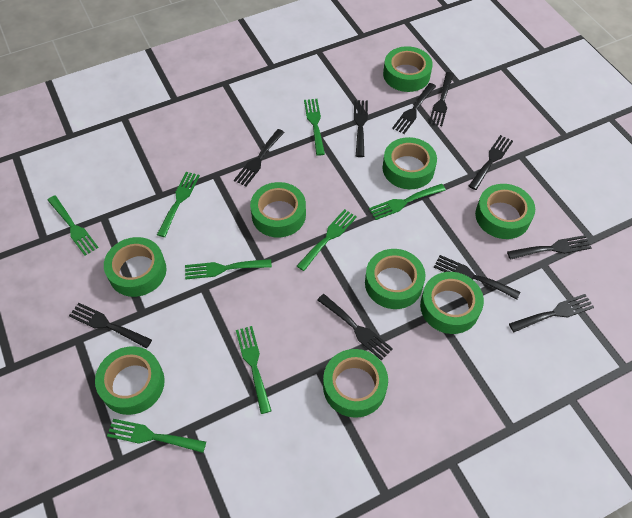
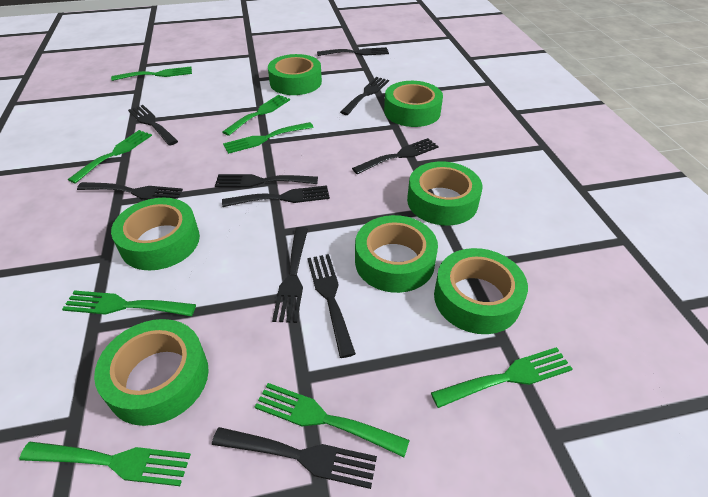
green tape: [95,346,165,415] [104,237,166,297] [250,182,306,237] [323,349,388,418] [365,249,425,309] [382,137,437,189] [383,46,433,92] [420,272,484,334] [475,184,535,239] = 9 -> [94,319,209,426] [111,198,200,270] [268,54,322,95] [355,215,438,293] [384,81,443,127] [407,162,482,226] [434,248,528,334] = 7

